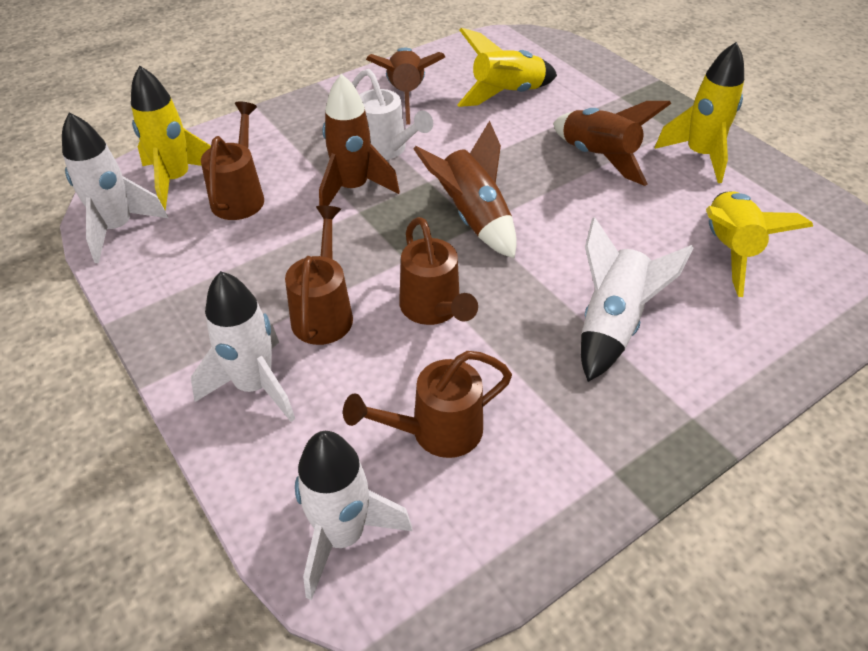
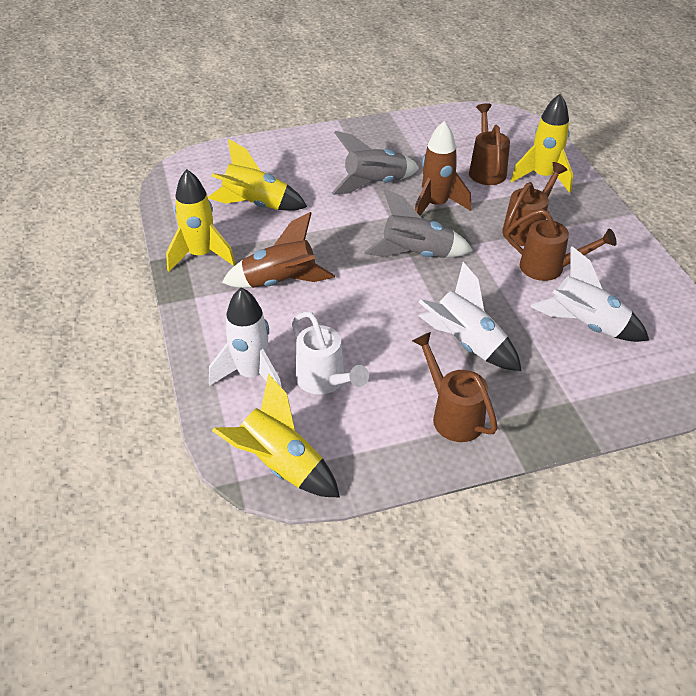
brown rocket: [319,74,400,206] [366,47,445,125] [413,121,517,259] [553,101,671,186] = 4 -> [222,212,335,288] [415,121,471,216] = 2
grey rocket: none = 0 -> [332,131,419,195] [364,188,473,258] = 2
white rocket: [62,112,168,263] [191,271,295,422] [295,431,412,600] [581,217,693,382] = 4 -> [209,287,282,388] [418,262,522,371] [530,246,649,342] = 3

